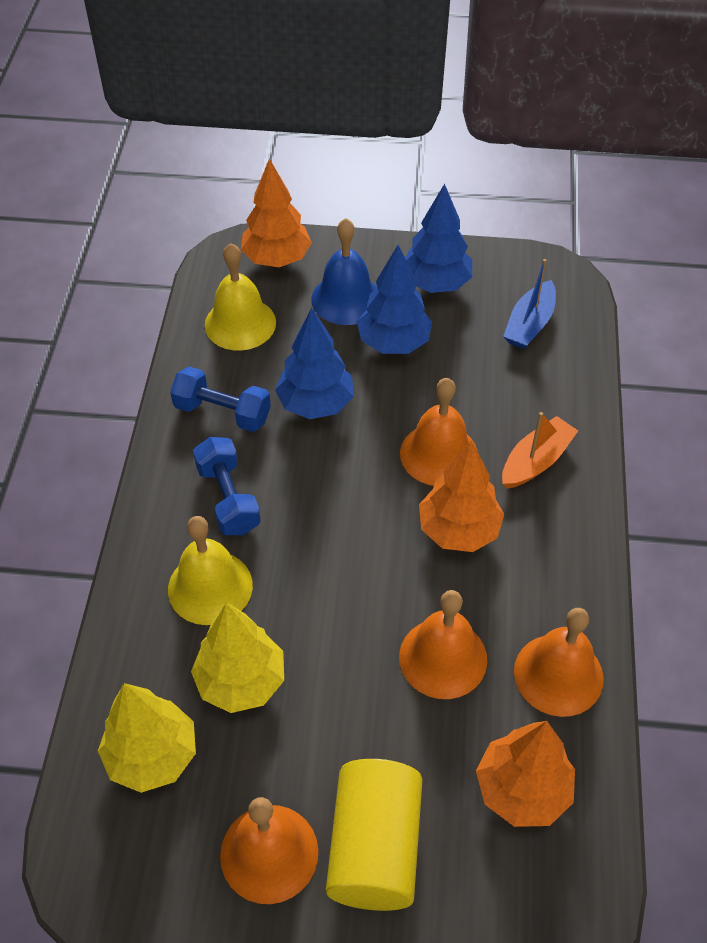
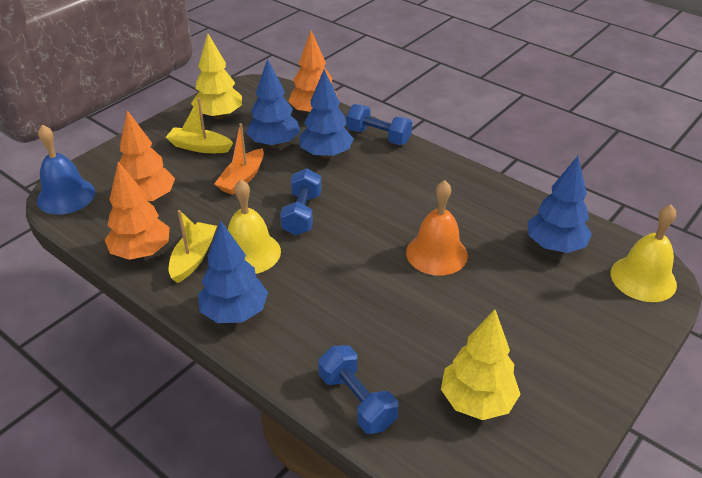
blue boat: [503,259,556,349] = 1 -> none = 0
blue dumbbell: [170,366,271,432] [193,437,261,535] = 2 -> [280,168,321,235] [318,345,398,434] [347,104,412,145] = 3
blue tree: [275,308,354,419] [357,245,432,354] [405,184,472,293] = 3 -> [198,221,268,323] [246,59,300,148] [299,69,354,158] [528,156,592,253] = 4
orange bell: [220,797,318,904] [399,590,487,699] [400,378,478,486] [514,608,604,717] = 4 -> [406,180,468,276] = 1
yellow boat: none = 0 -> [166,98,233,153] [169,210,217,283] = 2
yellow cylinder: [326,759,423,911] = 1 -> none = 0

